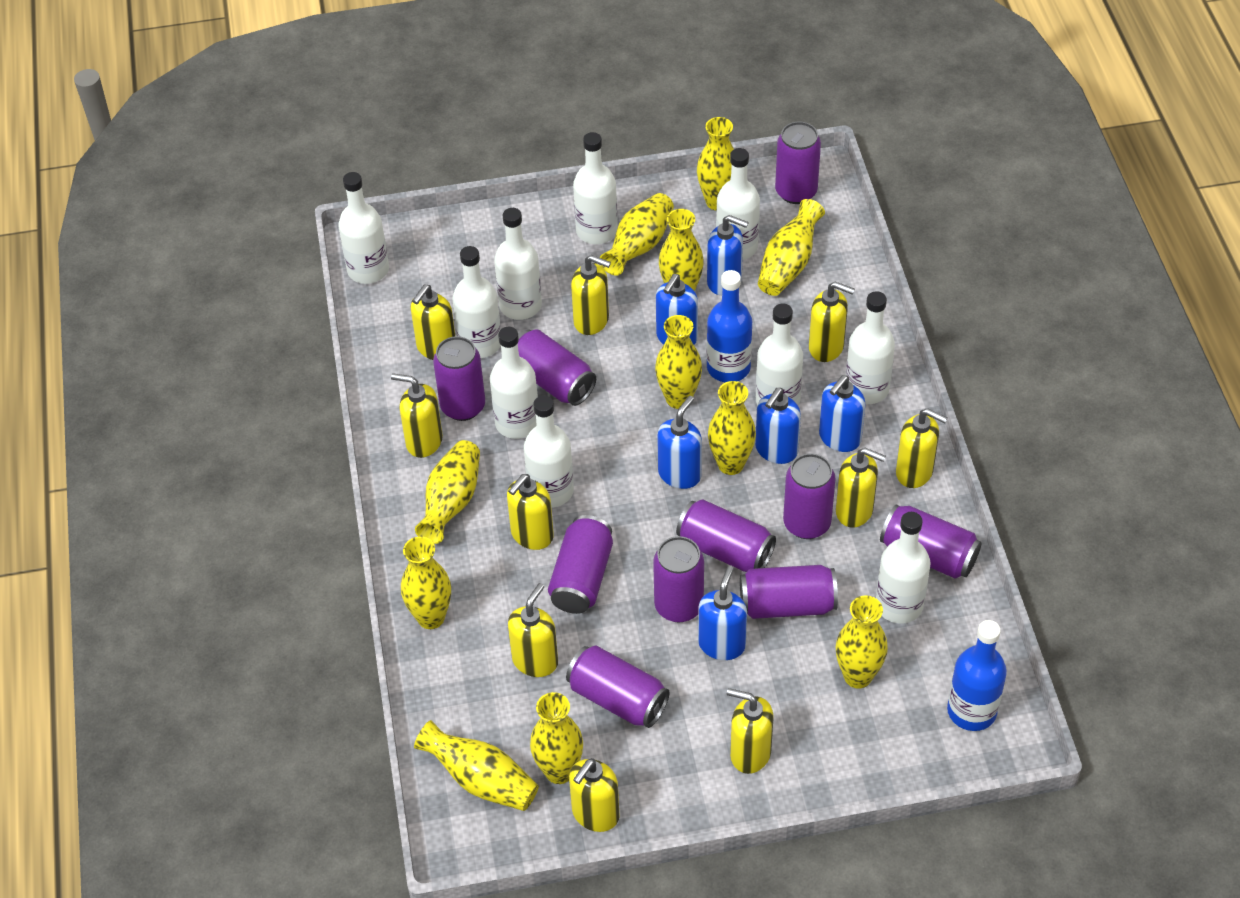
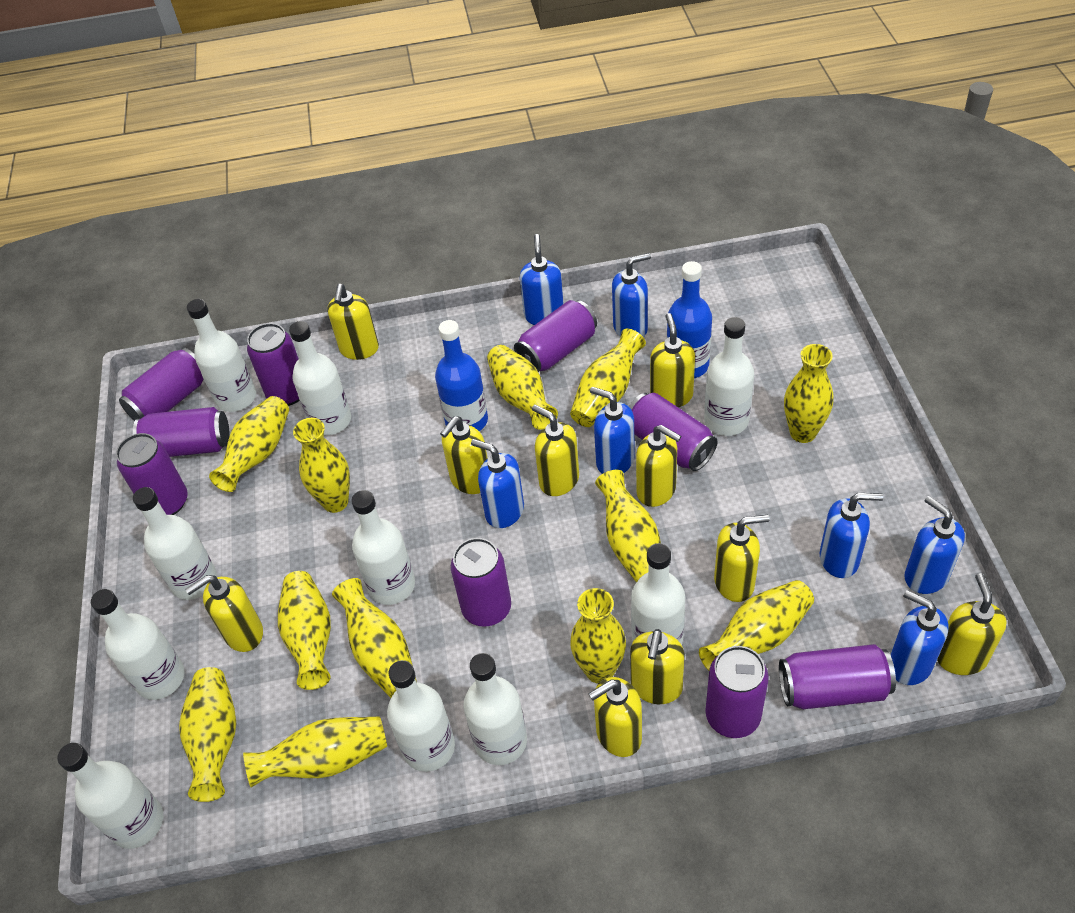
blue soap dispenser: [656,274,698,345] [657,396,702,489] [698,565,747,660] [707,215,749,295] [755,388,801,464] [819,375,865,452] = 6 -> [471,439,524,528] [520,234,564,325] [590,387,635,474] [612,253,651,337] [820,493,883,578] [890,590,948,685] [904,496,965,594] = 7
purple can: [433,336,485,421] [518,330,596,406] [548,515,613,614] [566,645,670,728] [653,536,704,623] [676,499,776,572] [740,565,838,619] [775,122,821,204] [783,453,836,539] [880,504,981,578] = 10 -> [116,433,188,515] [119,347,203,421] [133,407,230,457] [247,323,299,406] [451,538,511,627] [514,300,597,372] [629,393,718,471] [705,646,769,738] [779,644,896,709] = 9
yellow vase: [401,536,451,629] [414,720,539,811] [415,440,480,544] [530,692,583,784] [600,193,674,276] [655,315,702,409] [659,209,704,291] [697,117,734,211] [708,381,756,475] [758,199,825,296] [836,595,888,689] = 11 -> [179,667,236,802] [209,396,289,492] [243,717,387,788] [278,571,331,690] [293,418,350,513] [332,578,417,698] [487,345,558,430] [570,329,646,427] [570,588,626,684] [595,470,661,583] [699,580,814,671] [784,344,834,443] = 12

